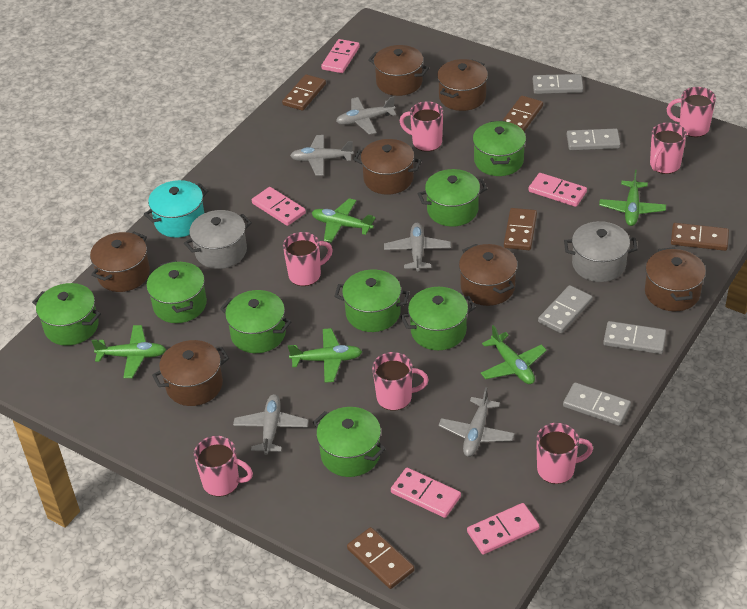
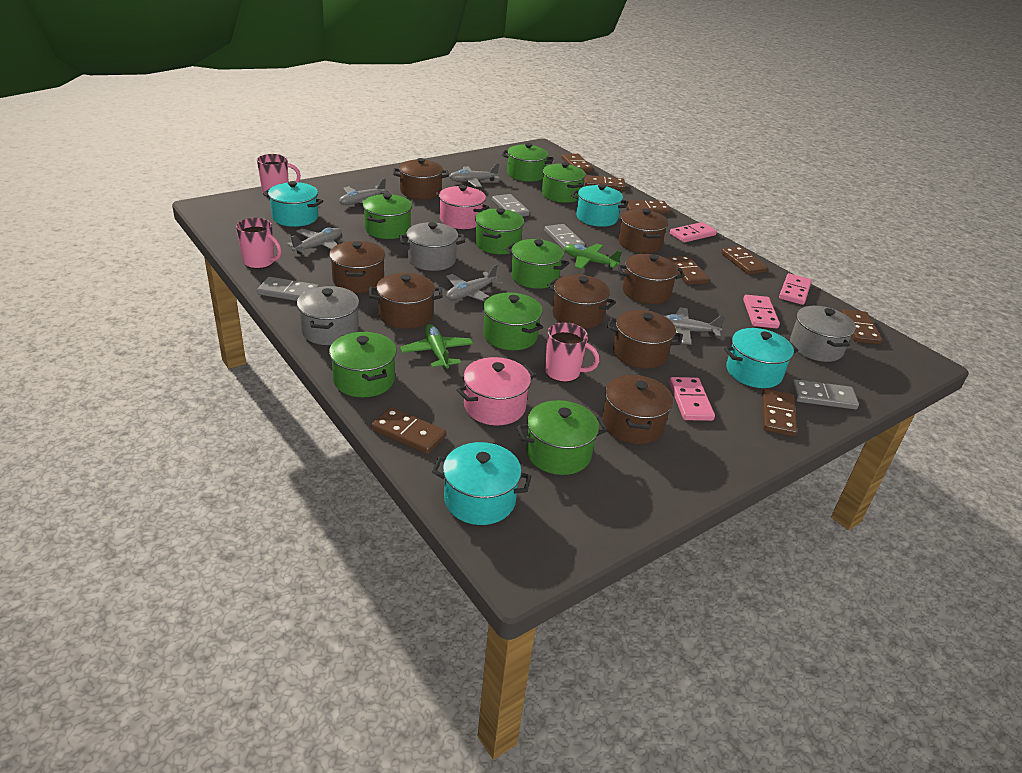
brown domino: [282,74,326,111] [347,527,414,589] [502,96,543,131] [504,208,537,250] [671,223,729,251] = 5 -> [371,407,446,454] [561,154,593,172] [584,175,625,190] [624,200,670,214] [667,256,709,285] [721,246,768,275] [762,389,797,436] [841,309,882,344] = 8
brown pot: [90,232,150,292] [152,340,229,406] [354,139,422,195] [368,45,429,96] [437,59,488,111] [459,244,517,306] [645,247,706,311] = 7 -> [329,241,385,293] [369,273,443,329] [393,158,449,200] [547,275,616,329] [602,374,673,444] [607,310,683,369] [618,209,669,253] [618,254,685,304] = 8
green plane: [91,325,166,378] [288,328,362,383] [312,198,376,243] [481,325,547,384] [599,170,666,226] = 5 -> [400,324,473,370] [564,244,622,269] = 2
grey domino: [533,74,583,94] [538,285,593,333] [563,382,631,426] [567,129,621,150] [603,321,666,354] = 5 -> [257,277,319,301] [492,194,530,217] [544,224,585,251] [792,379,859,409] = 4
grey pot: [184,210,252,269] [564,221,638,282] = 2 -> [297,286,359,345] [400,222,465,271] [790,306,856,362] = 3
pink domino: [252,187,306,226] [321,39,360,73] [391,468,461,518] [467,503,539,554] [528,173,587,207] = 5 -> [669,377,715,421] [670,222,717,243] [743,295,780,328] [779,273,812,305] = 4
pink mug: [194,436,253,497] [283,232,333,286] [372,352,429,411] [400,101,443,152] [536,423,593,484] [650,122,687,174] [667,87,716,137] = 7 -> [236,218,282,269] [257,154,301,197] [545,322,600,382] = 3
pink pot: none = 0 -> [436,185,489,229] [456,357,536,425] = 2
turquoise pot: [144,180,208,238] = 1 -> [264,181,323,227] [432,442,532,525] [571,184,629,227] [724,328,798,388] = 4

